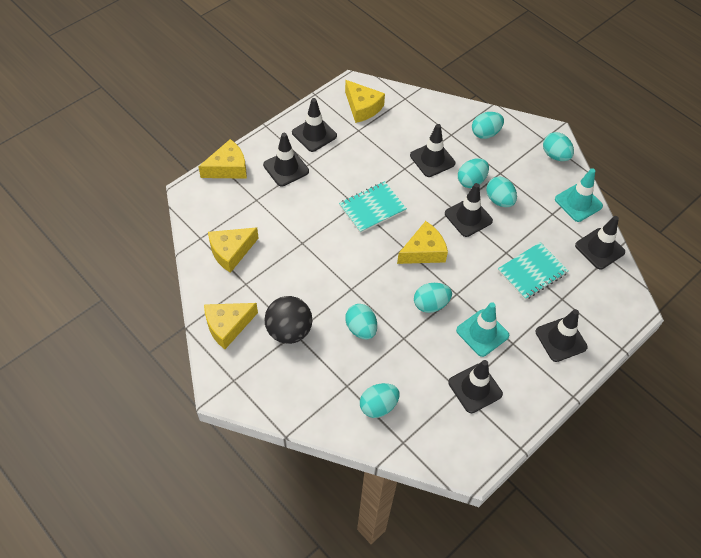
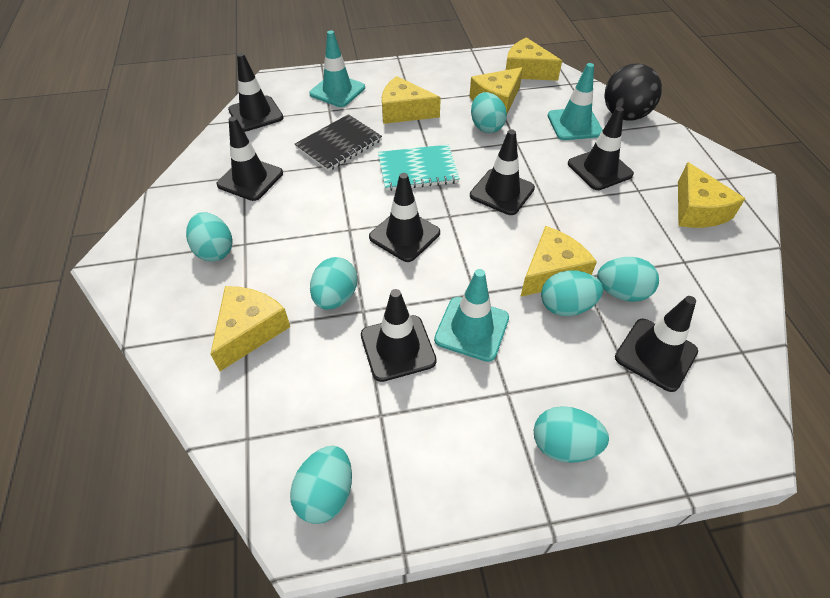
black notebook: none = 0 -> [295,114,382,171] = 1
turquoise notebook: [339,181,407,233] [498,242,568,300] = 2 -> [378,145,460,191] = 1
turquoise traffic cone: [456,302,509,357] [555,168,603,222] = 2 -> [309,30,365,107] [434,269,509,362] [548,63,603,140] = 3
yellow cheese: [198,139,247,179] [204,303,258,349] [208,227,258,273] [345,80,385,123] [397,221,448,264] = 5 -> [211,286,290,371] [382,76,441,124] [469,67,523,114] [506,37,562,81] [520,226,597,297] [678,162,746,228] = 6

